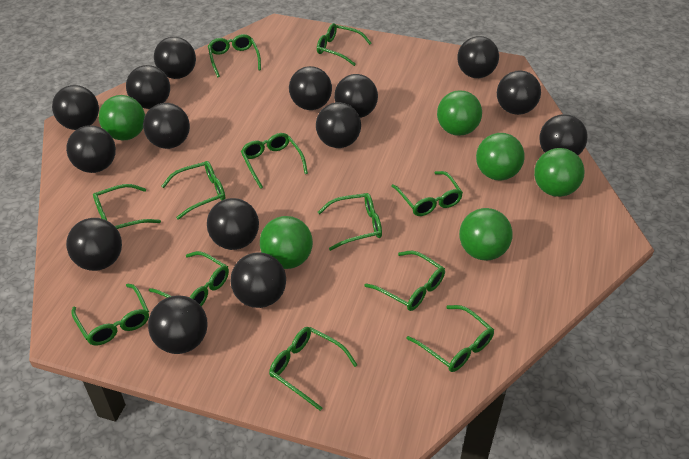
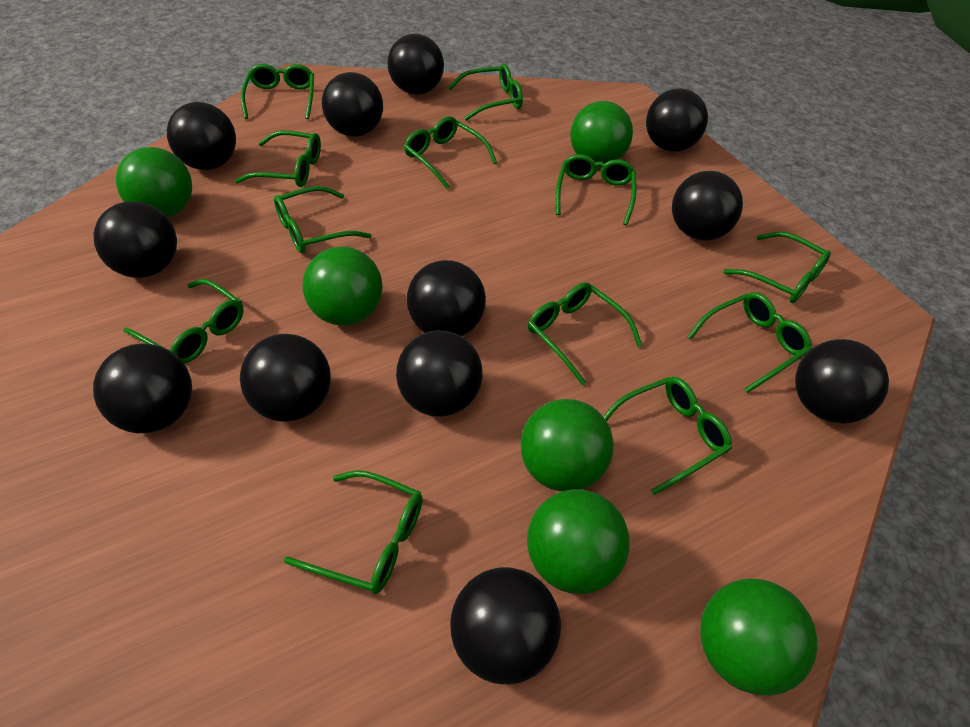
black ball: [52,85,99,130] [66,125,116,173] [66,218,122,271] [126,65,170,109] [143,103,190,149] [148,295,208,354] [154,37,196,79] [207,198,259,250] [231,252,286,308] [289,66,332,110] [316,102,361,148] [334,74,378,118] [457,36,499,78] [497,71,541,115] [539,114,588,155] = 15 -> [93,201,177,278] [93,343,192,433] [167,102,236,170] [240,334,331,422] [322,72,383,137] [387,34,444,95] [396,330,483,417] [407,260,486,336] [450,567,561,685] [646,88,708,152] [672,171,743,241] [795,339,889,424] = 12

